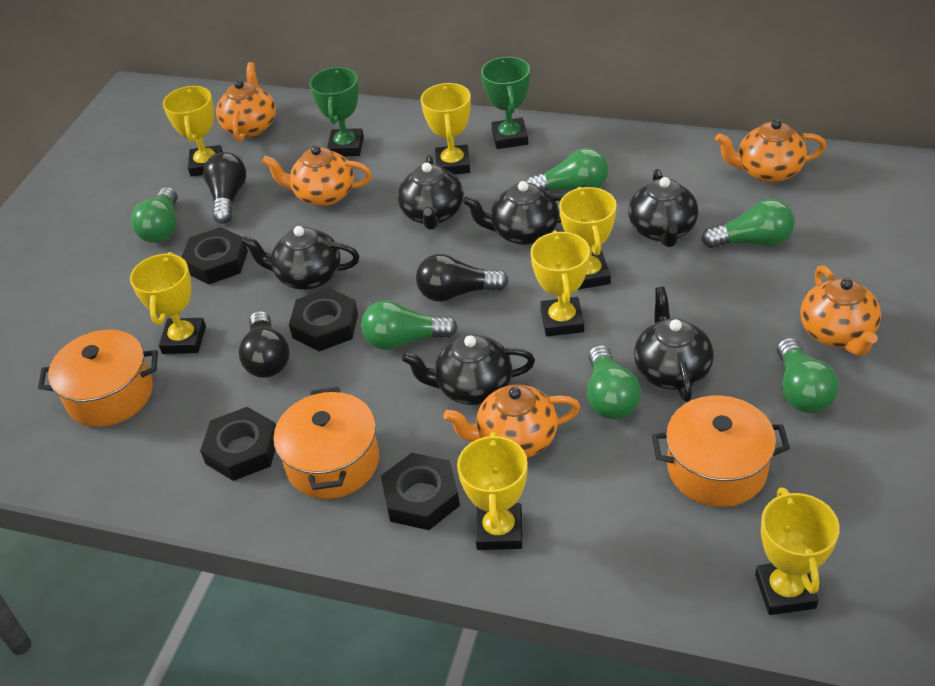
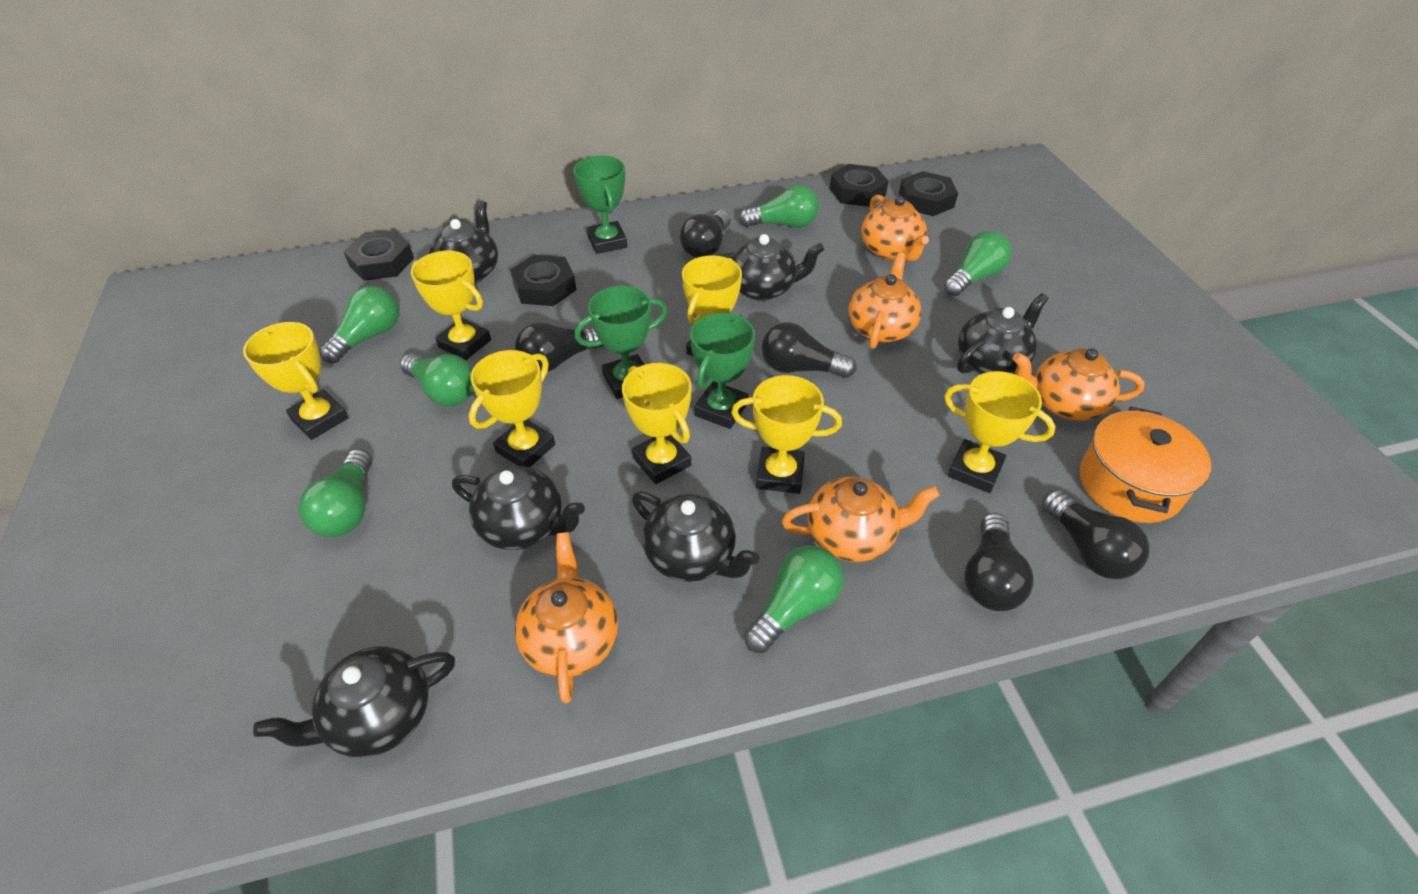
black light bulb: [203,152,246,224] [238,311,290,378] [416,254,509,302] = 3 -> [515,322,604,372] [680,210,731,258] [762,322,857,378] [964,513,1034,611] [1042,489,1150,579] = 5
green trophy: [309,67,364,157] [481,57,530,149] = 2 -> [573,156,627,254] [574,286,667,399] [690,313,755,429] = 3
orange pot: [38,330,158,427] [273,387,379,499] [652,396,790,507] = 3 -> [1079,407,1211,523] = 1

